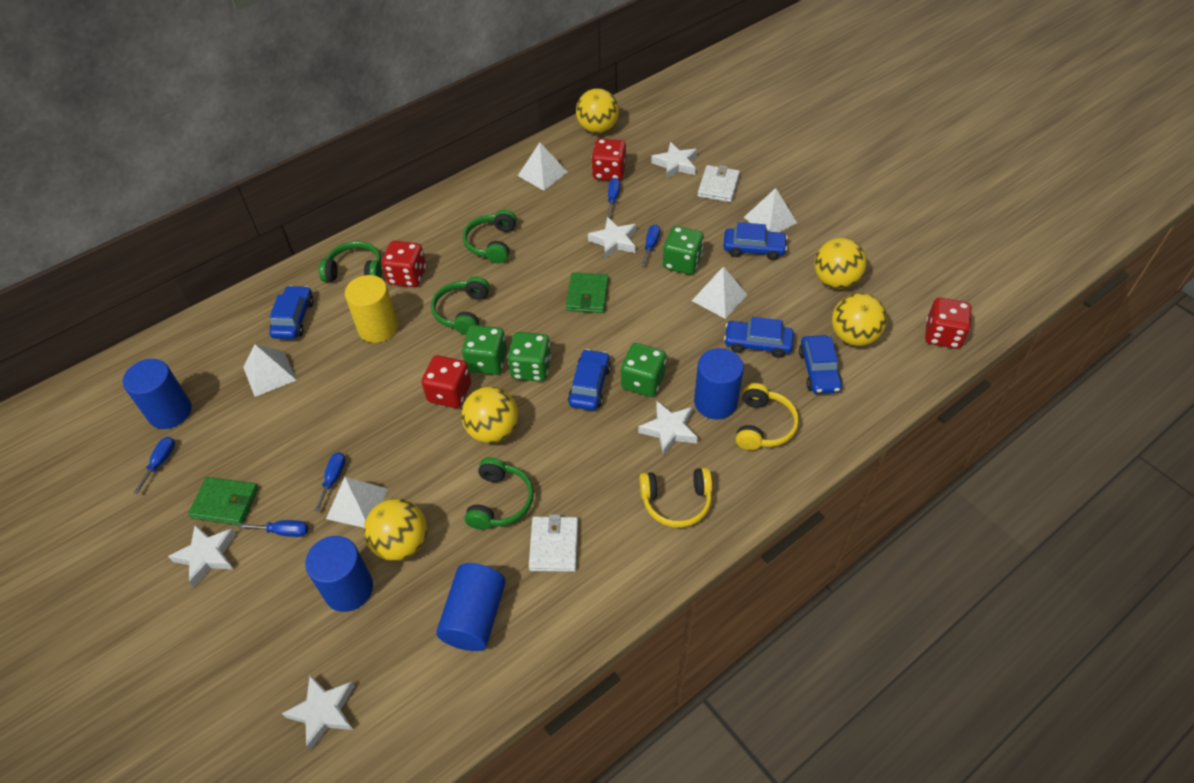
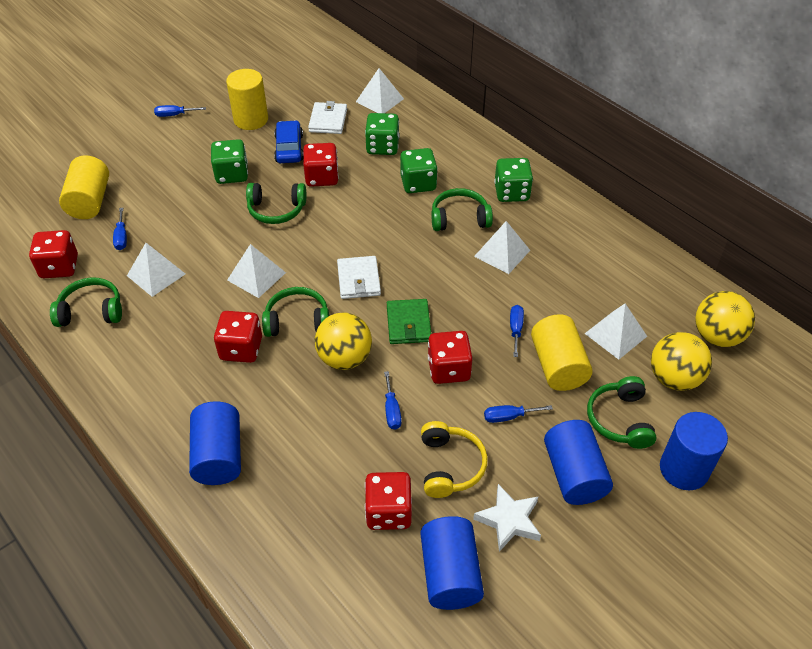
blue car: [269,285,314,339] [568,349,611,410] [723,222,788,260] [724,317,794,358] [799,335,842,394] = 5 -> [274,120,303,163] = 1
green headphones: [319,241,382,282] [431,276,490,335] [463,210,517,264] [465,457,534,530] = 4 -> [50,278,122,327] [246,183,306,224] [262,287,329,337] [431,188,493,231] [587,376,657,449] = 5
green wallet: [188,477,258,525] [566,272,609,313] = 2 -> [387,299,431,344] = 1
red dice: [382,241,426,287] [421,355,471,408] [591,139,626,181] [925,298,972,349] = 4 -> [29,230,78,278] [214,311,262,363] [303,143,339,187] [365,472,412,530] [428,331,473,384] = 5
white star: [168,525,236,587] [281,675,355,750] [588,217,636,259] [638,401,698,456] [651,142,697,179] = 5 -> [473,484,541,552] = 1
yellow ball: [364,499,427,561] [461,387,518,443] [576,88,619,133] [814,238,867,289] [832,293,887,346] = 5 -> [315,312,372,370] [651,332,712,391] [695,291,755,347] = 3
yellow cylinder: [345,275,398,343] = 1 -> [59,155,109,219] [226,69,268,130] [531,314,593,391] = 3
yellow headphones: [639,467,712,528] [736,383,799,450] = 2 -> [421,421,488,498] = 1

